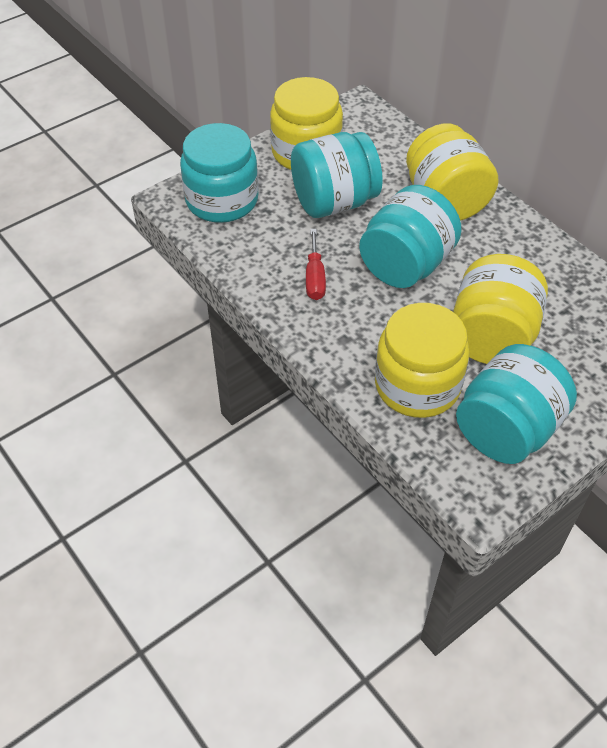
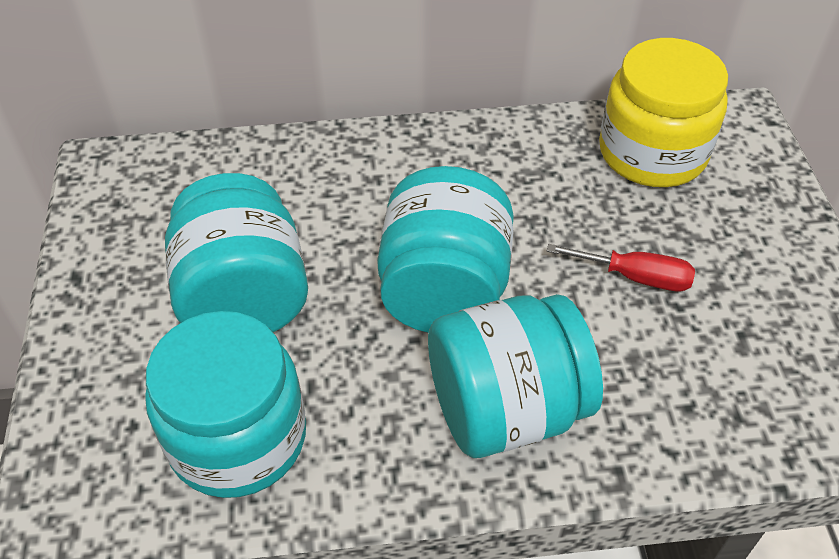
yellow jar: [270,77,343,170] [375,303,470,418] [406,123,499,221] [453,254,548,364] = 4 -> [599,38,728,187] = 1

